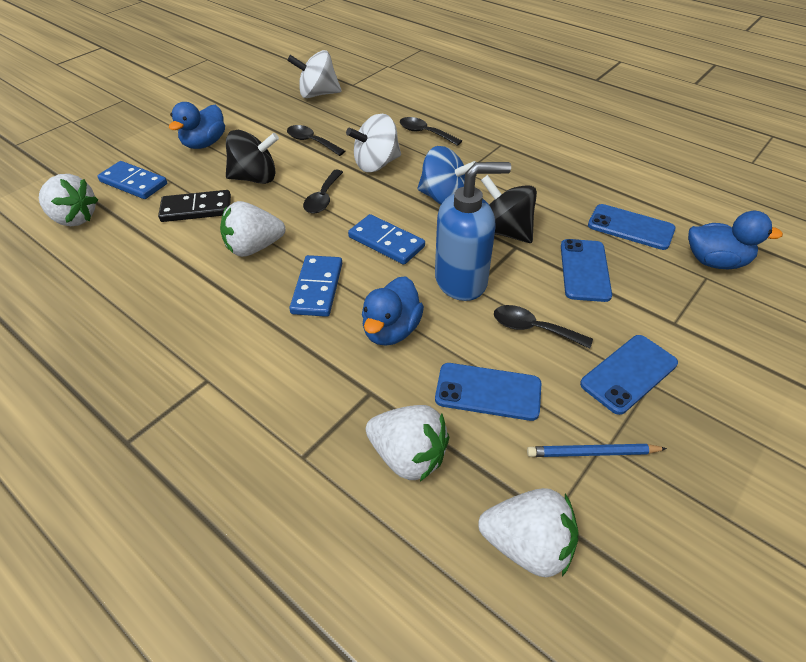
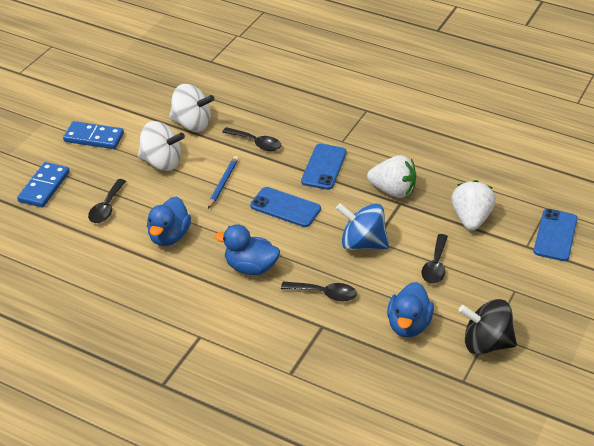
black domino: [158,190,231,222] = 1 -> none = 0
black spinning top: [226,130,279,184] [481,175,537,243] = 2 -> [459,299,517,355] = 1
blue domino: [97,161,167,199] [289,255,342,317] [348,214,425,265] = 3 -> [17,162,70,207] [63,121,124,149] = 2
blue phone: [435,363,541,421] [561,239,612,302] [580,335,678,415] [588,204,675,250] = 4 -> [250,187,321,227] [301,144,347,190] [534,209,578,261] = 3
blue soap dispenser: [435,162,511,301] = 1 -> none = 0
white strawberry: [39,174,98,226] [220,201,285,257] [366,405,449,482] [478,488,579,577] = 4 -> [367,155,417,198] [451,180,496,231] = 2

